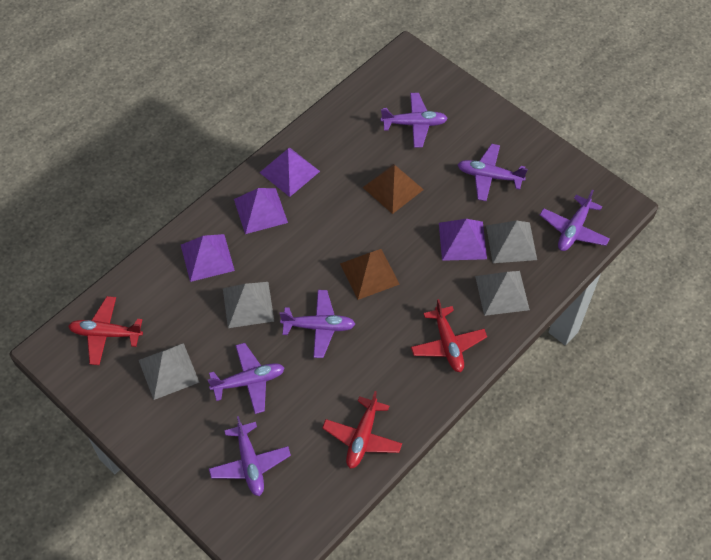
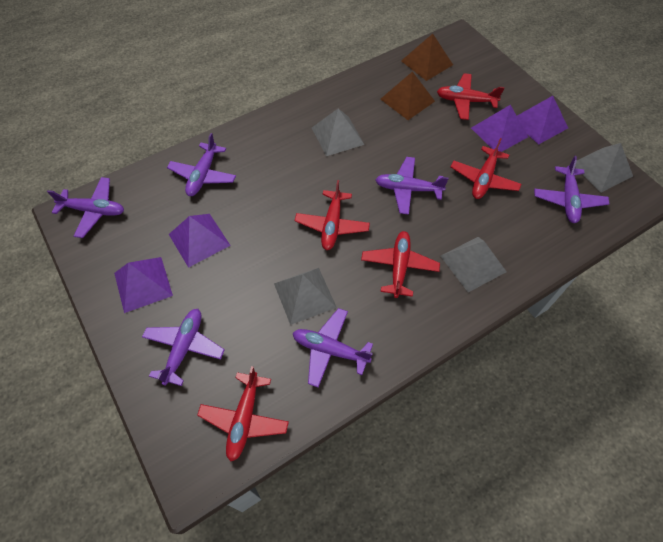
red plane: [68,296,143,365] [322,391,402,469] [411,299,487,372] = 3 -> [197,366,289,461] [295,180,370,250] [361,231,440,298] [437,73,504,120] [451,138,521,199] = 5

